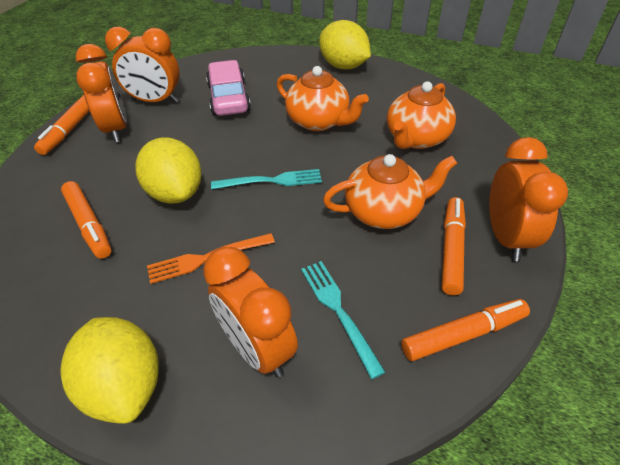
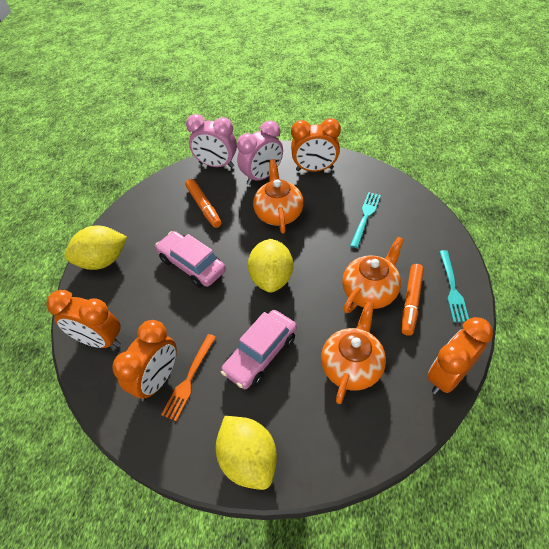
orange marker: [34,95,89,155] [61,181,112,259] [401,299,530,361] [442,197,466,295] = 4 -> [185,179,222,228] [402,264,424,336] = 2
pink car: [206,60,251,116] = 1 -> [155,231,226,288] [221,310,297,389] = 2
pink clock: none = 0 -> [186,114,237,168] [237,121,283,185] = 2

